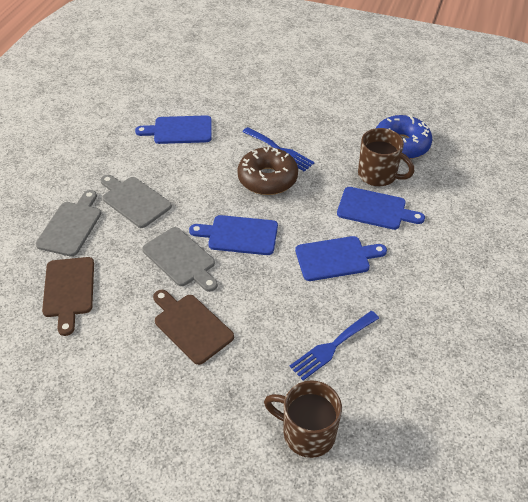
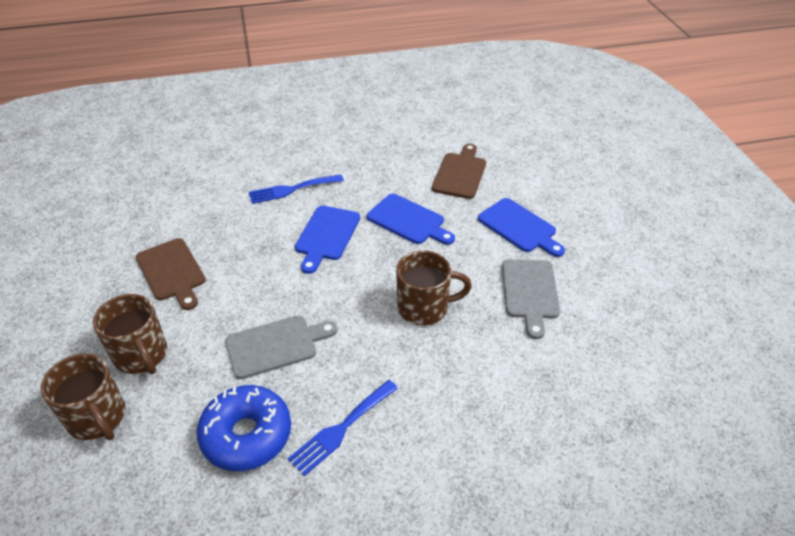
blue cutting board: [135,115,212,144] [189,215,278,255] [295,236,387,281] [337,187,425,230] = 4 -> [295,206,360,274] [367,194,455,245] [478,198,565,257] = 3
brown donut: [237,146,298,195] = 1 -> none = 0
brown mug: [264,380,342,458] [358,128,414,186] = 2 -> [41,354,125,440] [93,294,167,374] [396,250,472,326] = 3
grey cutting board: [36,190,101,256] [100,175,172,228] [142,227,218,292] = 3 -> [226,315,338,379] [502,259,560,339] = 2

